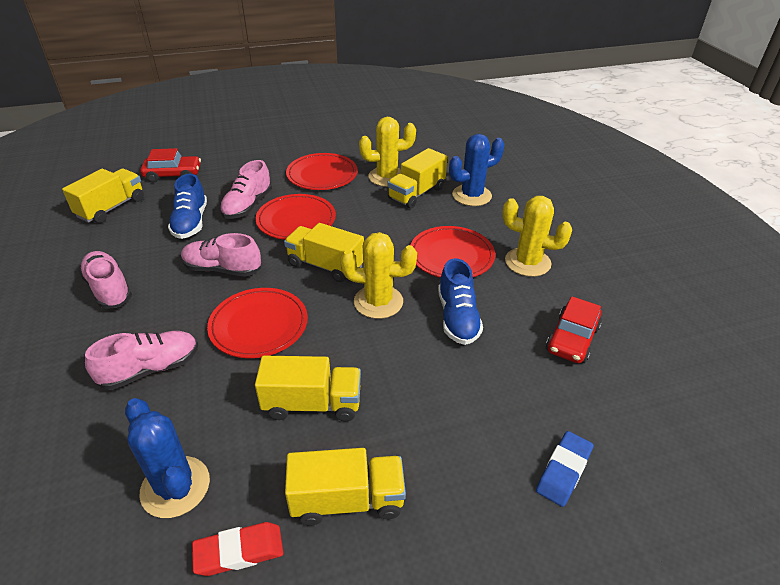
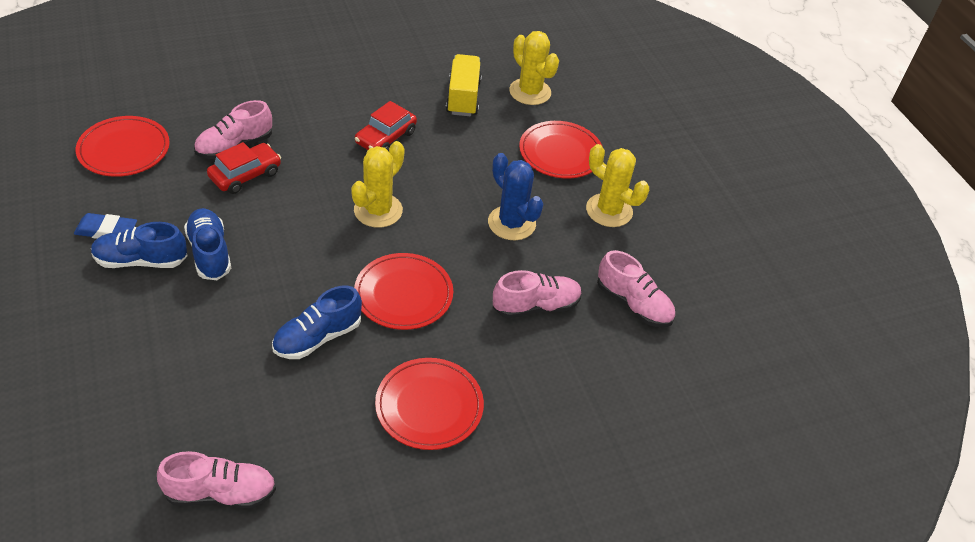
blue cactus: [125,398,210,518] [449,134,504,206] = 2 -> [488,153,544,240] = 1
blue shoe: [168,174,207,239] [438,258,483,345] = 2 -> [91,222,187,268] [184,208,231,280] [272,286,362,359] = 3
red eraser: [192,522,283,576] = 1 -> none = 0
yellow truck: [62,169,144,223] [255,356,361,421] [284,223,364,282] [285,448,406,525] [387,148,448,208] = 5 -> [446,54,482,116] = 1

